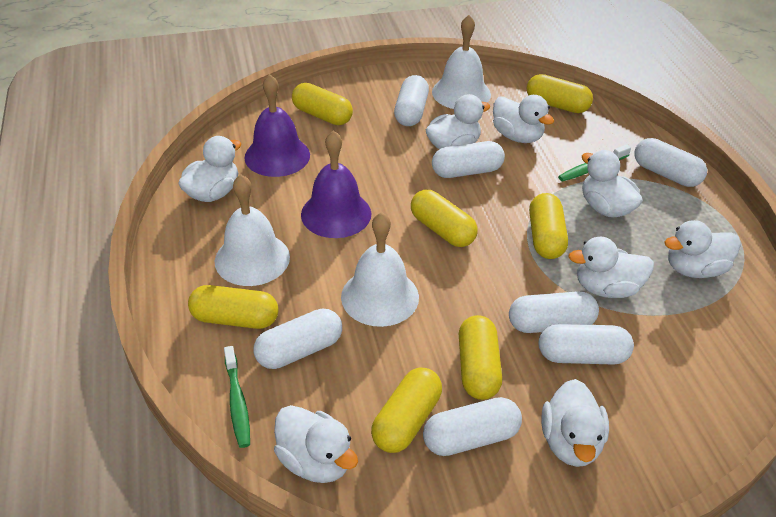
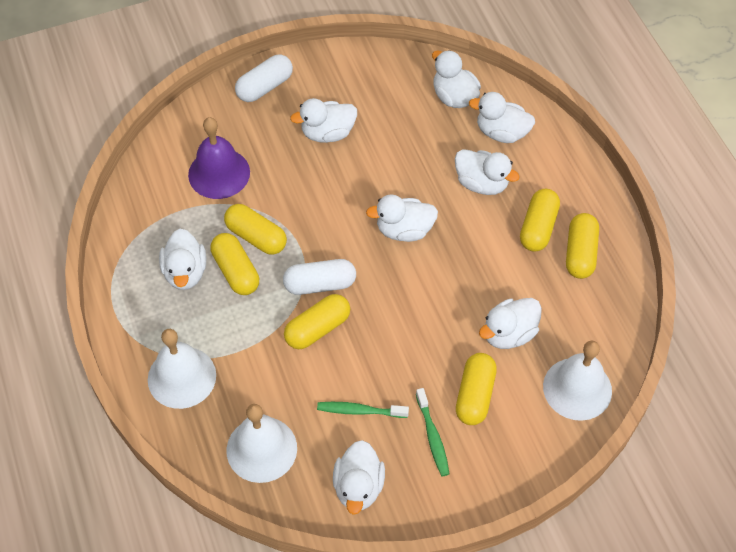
purple bell: [245,74,310,177] [301,131,372,238] = 2 -> [188,117,250,199] = 1
white capsule: [253,309,342,369] [394,75,429,126] [423,397,522,456] [432,141,505,178] [509,291,599,333] [539,324,634,365] [634,138,707,187] = 7 -> [235,54,293,102] [283,259,356,295] = 2
yellow capsule: [188,285,279,329] [292,83,353,125] [371,368,442,453] [411,190,478,247] [459,315,502,400] [527,74,593,113] [529,193,568,259] = 7 -> [210,233,259,295] [224,204,287,255] [284,294,350,349] [456,353,497,425] [520,189,560,252] [566,213,599,279] = 6

